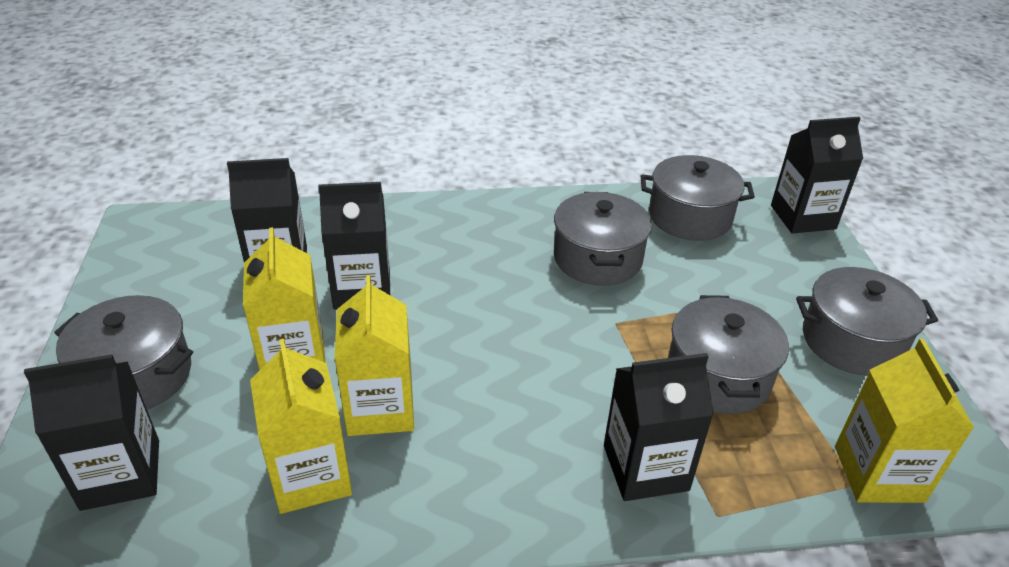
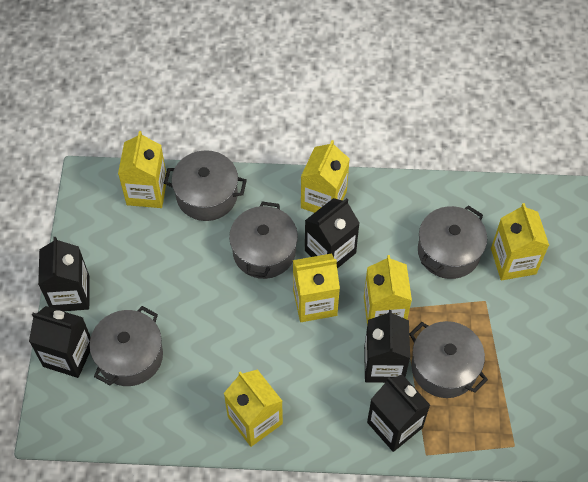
yellow carton: [243,227,325,371] [250,339,352,514] [334,275,414,436] [835,339,974,503] = 4 -> [118,131,166,208] [224,369,283,447] [293,253,340,322] [301,140,350,213] [364,255,412,325] [491,203,549,280] = 6

